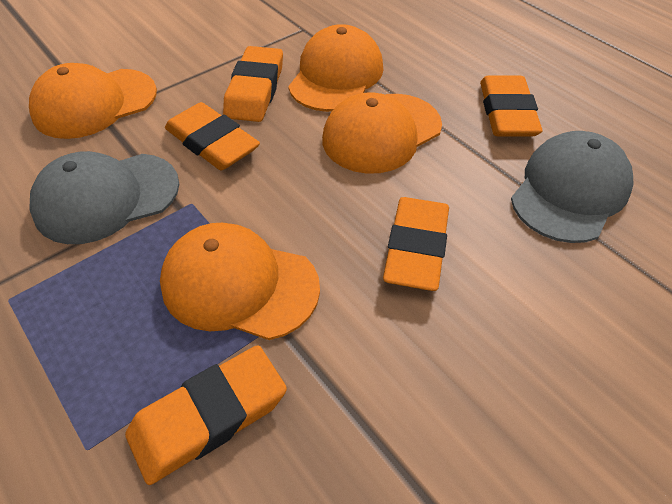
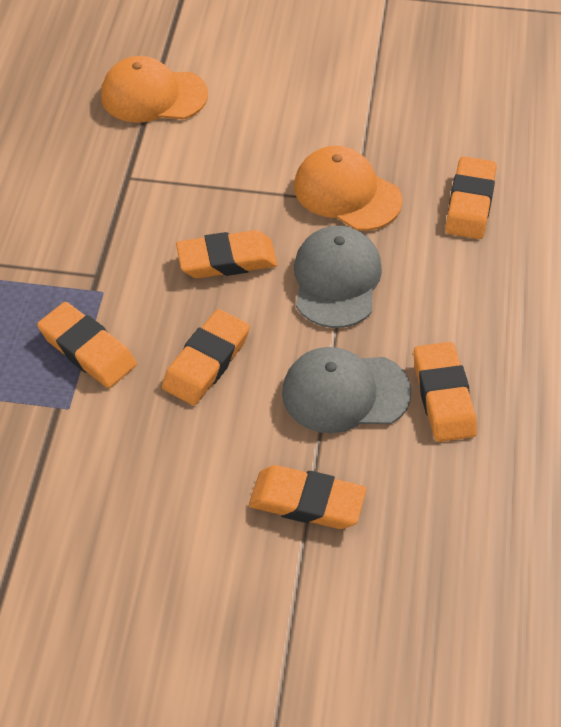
orange cap: [29,63,157,139] [160,223,320,340] [288,24,383,112] [322,93,442,174] = 4 -> [101,56,208,123] [294,146,402,231] = 2
orange eraser: [125,345,287,485] [165,102,260,170] [223,46,283,122] [383,197,449,291] [480,75,543,137] = 5 -> [37,302,137,388] [162,309,250,405] [176,230,278,278] [249,465,366,529] [414,342,477,442] [445,156,497,239] = 6

